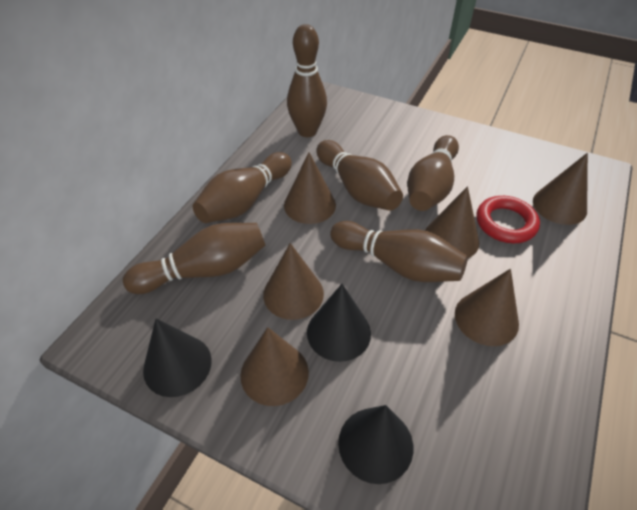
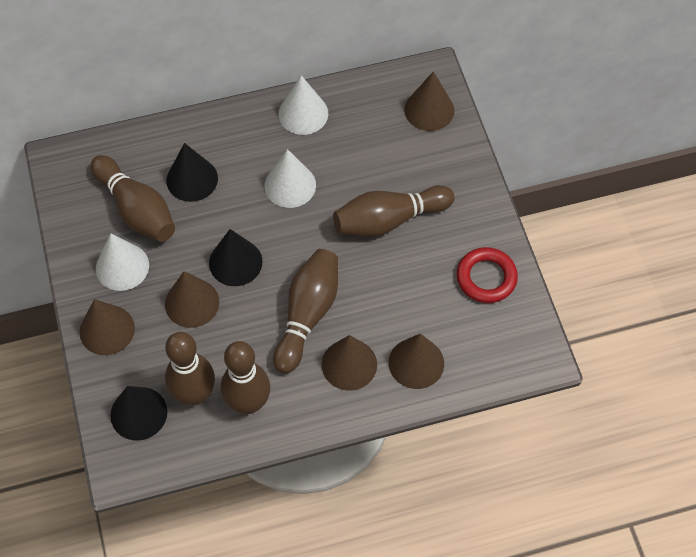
brown bowling pin: [123,223,265,294] [193,152,292,223] [287,24,327,137] [316,140,403,211] [330,221,468,282] [407,135,459,211] = 6 -> [91,155,175,242] [165,332,215,405] [221,341,270,414] [273,249,338,373] [333,185,454,237] = 5
brown cone: [240,327,309,406] [263,243,324,320] [284,152,336,224] [425,186,479,258] [455,269,519,346] [533,153,588,225] = 6 -> [80,299,135,355] [165,271,219,328] [322,335,377,391] [389,334,444,389] [404,71,454,131] = 5
white cone: none = 0 -> [96,234,149,291] [265,149,316,208] [278,75,328,135] = 3

